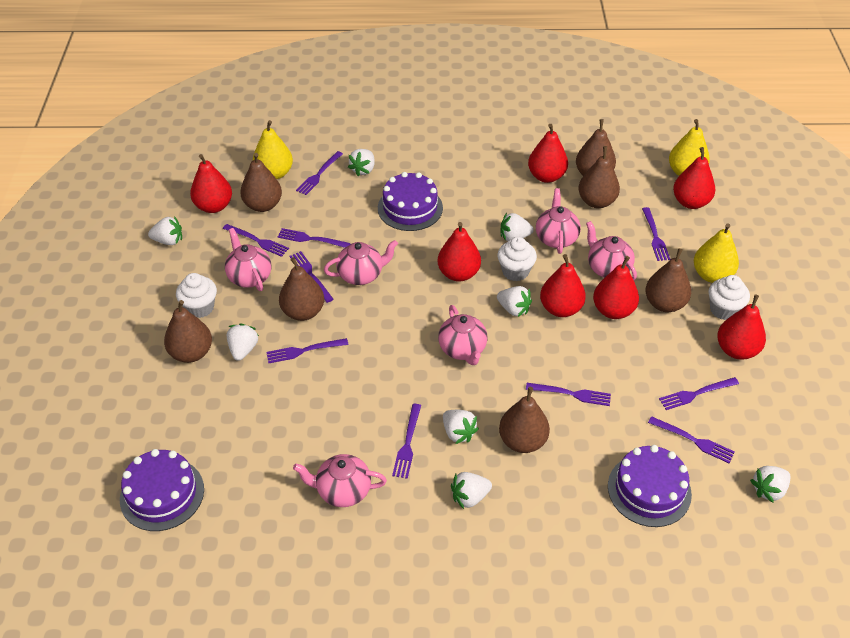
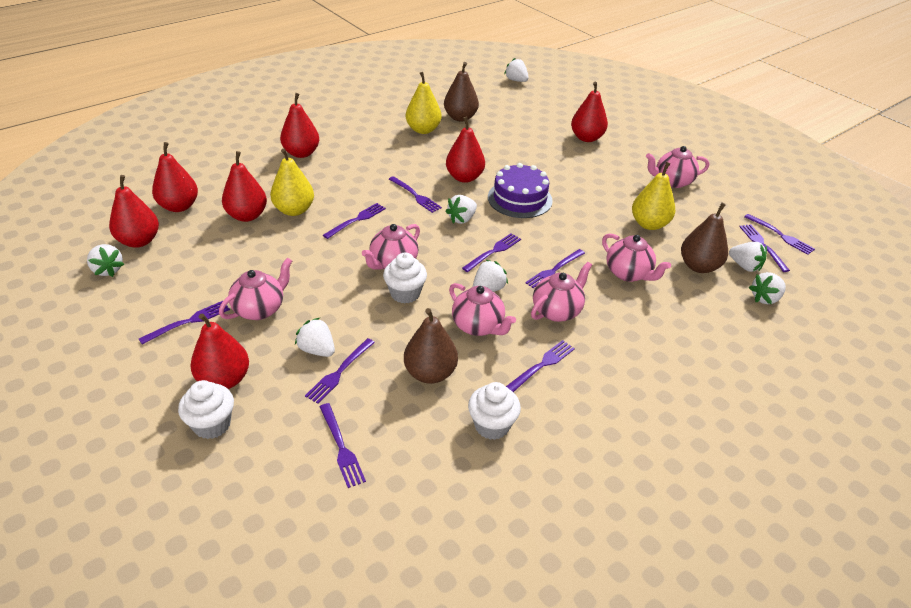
brown pear: [164,300,212,363] [240,153,282,212] [279,257,324,321] [499,387,550,453] [576,119,616,176] [578,146,620,208] [645,248,691,312] = 7 -> [404,308,458,384] [444,62,479,121] [681,203,728,273] = 3
purple cake: [120,449,204,531] [378,172,443,231] [608,445,692,527] = 3 -> [488,163,553,218] = 1
white strawberry: [148,216,182,245] [227,324,259,361] [348,149,375,176] [443,410,479,444] [451,472,492,509] [497,286,532,317] [500,213,534,241] [750,466,790,503] = 8 -> [87,244,124,277] [295,318,335,357] [445,195,477,224] [473,260,508,292] [504,58,529,82] [729,242,767,272] [749,272,786,304] = 7

